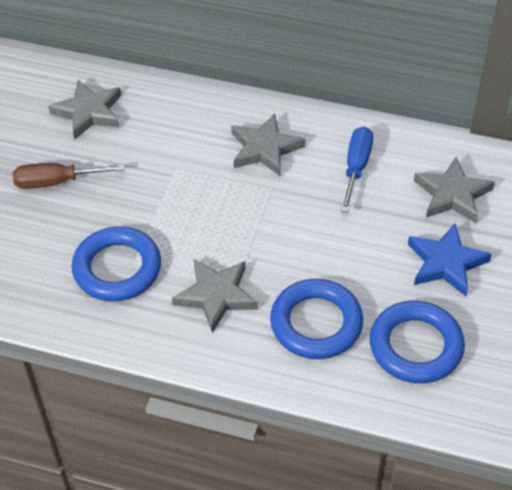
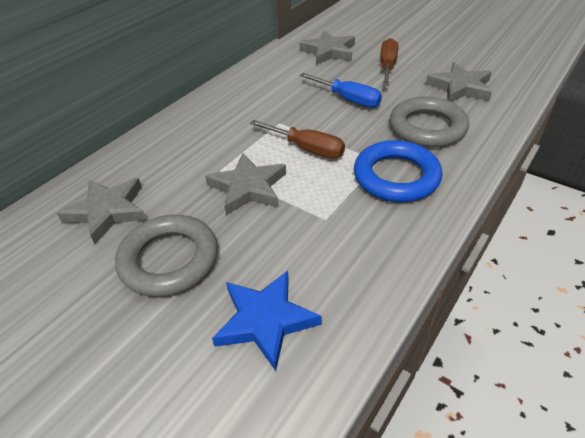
blue ring: [72,226,161,301] [270,279,363,359] [370,300,465,383] = 3 -> [354,140,443,202] = 1
brown screwdriver: [13,163,125,189] = 1 -> [250,120,345,159] [380,38,398,86] = 2
grey ring: none = 0 -> [115,215,218,297] [390,96,469,148] = 2

